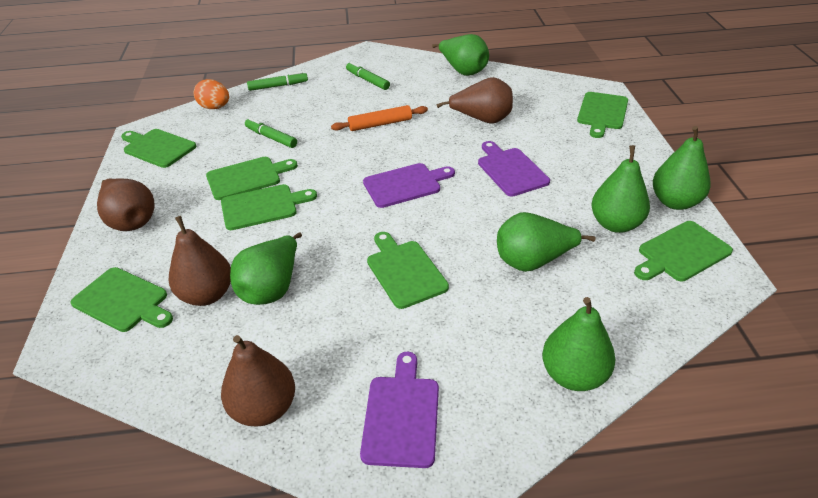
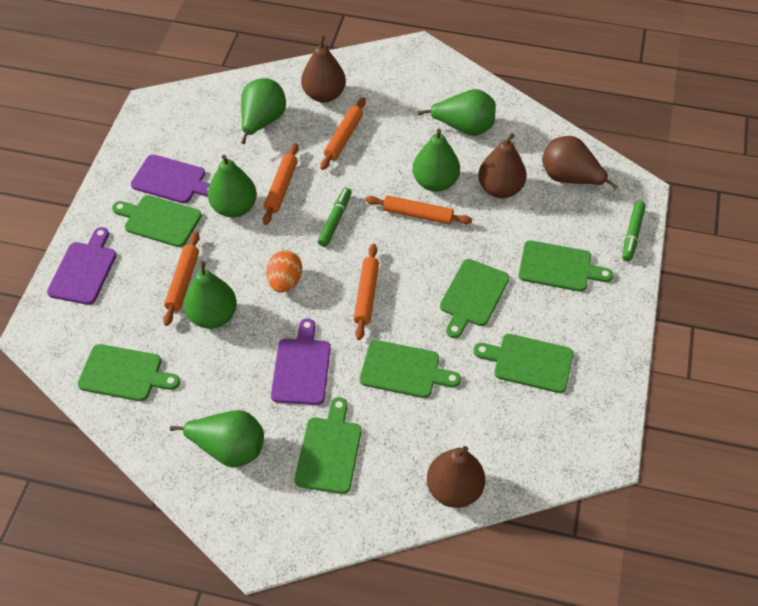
green marker: [245,118,297,148] [247,71,308,91] [346,62,390,90] = 3 -> [318,188,352,247] [622,201,646,262] = 2
orange rolling pin: [331,105,428,131] = 1 -> [163,232,200,326] [263,143,298,225] [321,97,366,170] [354,244,379,340] [365,195,472,224] = 5

